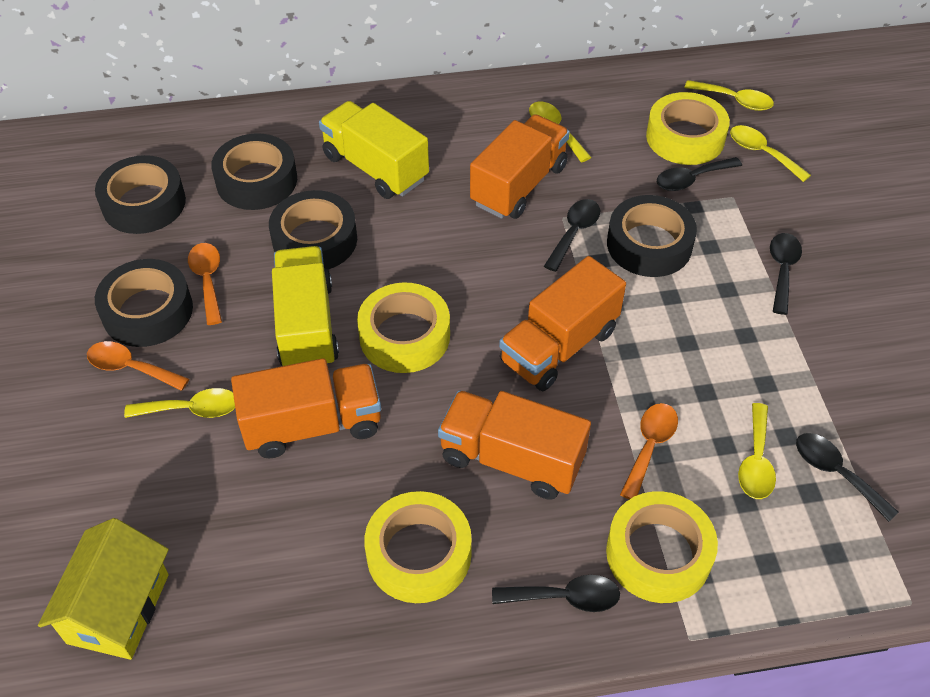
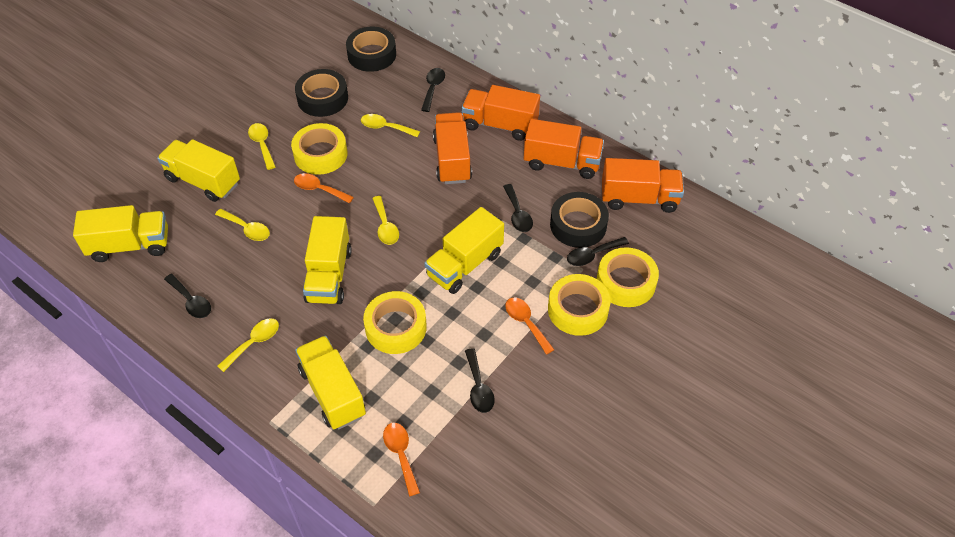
black tape: [95,155,186,234] [95,259,193,347] [211,133,297,210] [269,190,357,269] [607,195,697,277] = 5 -> [295,69,348,117] [346,27,396,72] [550,192,609,248] = 3
yellow house: [38,518,169,660] = 1 -> none = 0
yellow truck: [272,246,339,366] [319,101,429,199] = 2 -> [73,205,168,262] [157,139,240,202] [295,336,366,429] [303,216,352,304] [424,207,504,294] = 5

